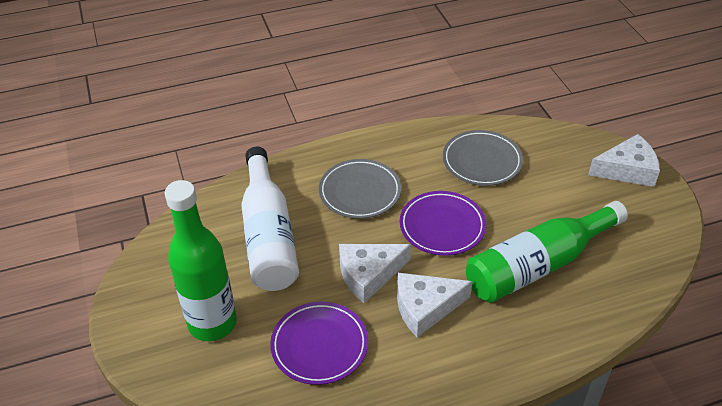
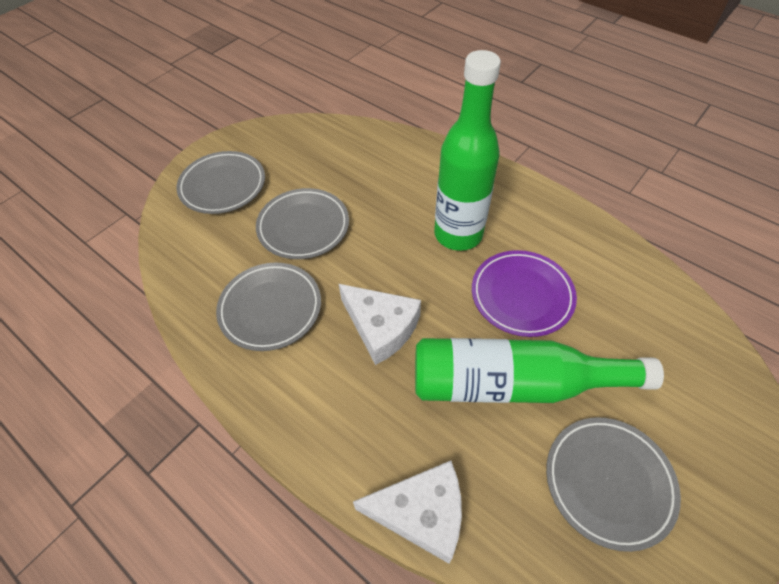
grey plate: [319,159,402,219] [443,130,523,186] = 2 -> [176,151,265,214] [216,263,321,351] [256,188,349,259] [546,417,681,552] = 4
purple plate: [270,302,368,385] [400,191,486,256] = 2 -> [472,250,577,337] = 1
white bottle: [241,147,299,291] = 1 -> none = 0
white cheese: [339,244,411,303] [397,273,473,337] [588,134,660,187] = 3 -> [339,284,421,365] [353,461,462,564] = 2

